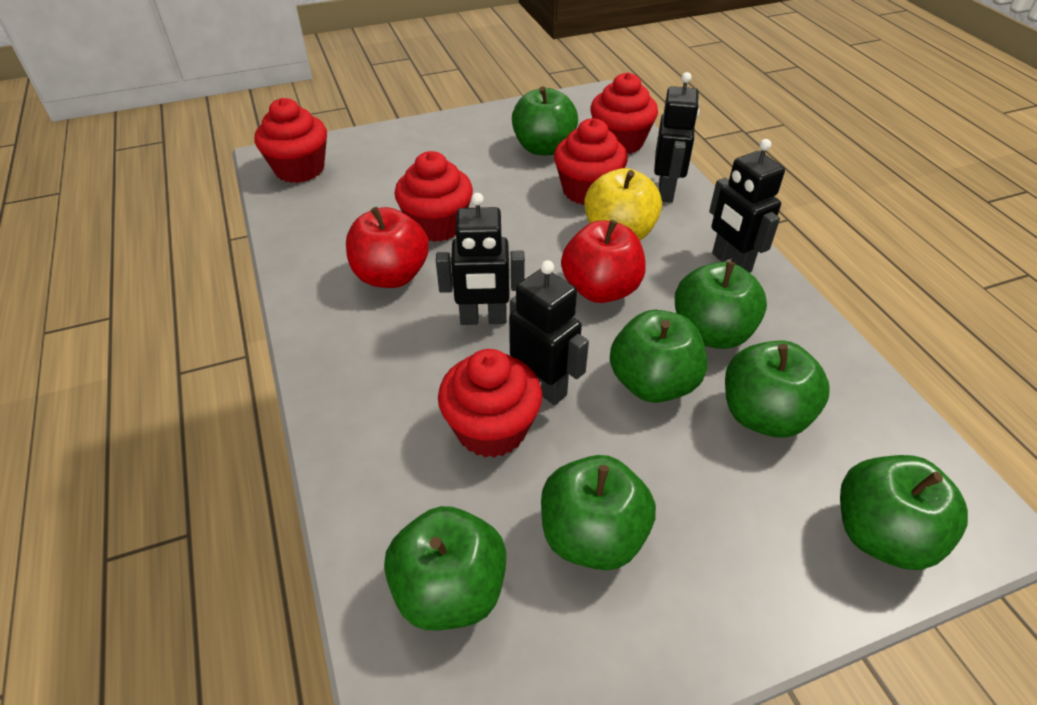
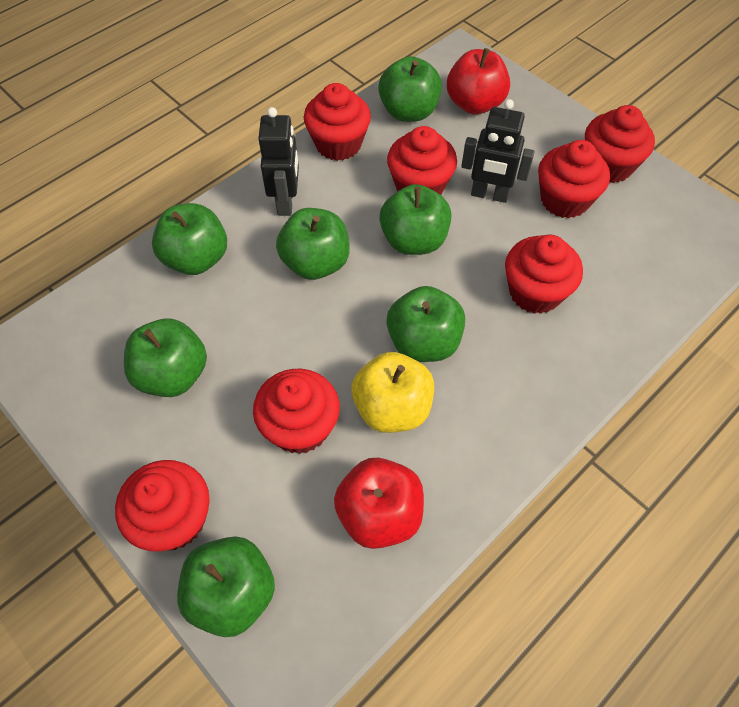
black robot: [436,193,525,325] [509,260,589,405] [654,72,699,202] [709,139,785,273] = 4 -> [258,107,299,216] [461,99,535,203] = 2
red cupcake: [255,98,327,183] [394,151,473,242] [438,349,542,458] [554,118,628,205] [590,72,658,154] = 5 -> [115,460,210,551] [253,369,340,454] [304,83,371,161] [387,126,457,195] [505,235,583,314] [538,140,610,218] [585,105,655,183] = 7

